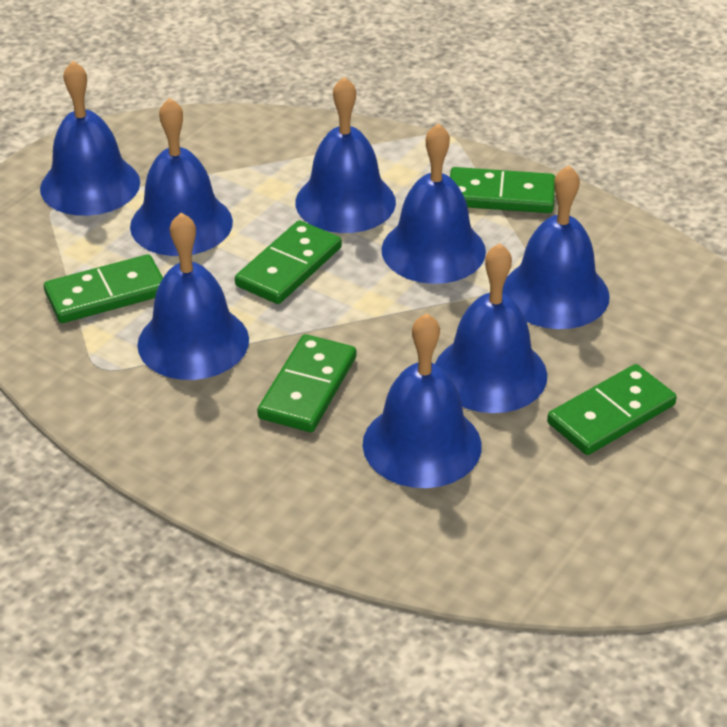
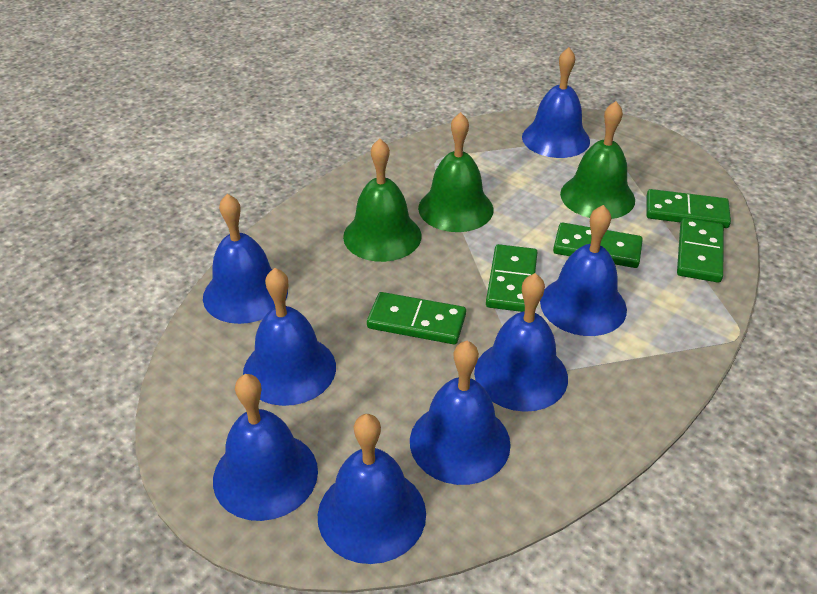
green bell: none = 0 -> [343,138,422,262] [418,112,494,232] [560,101,635,219] = 3

